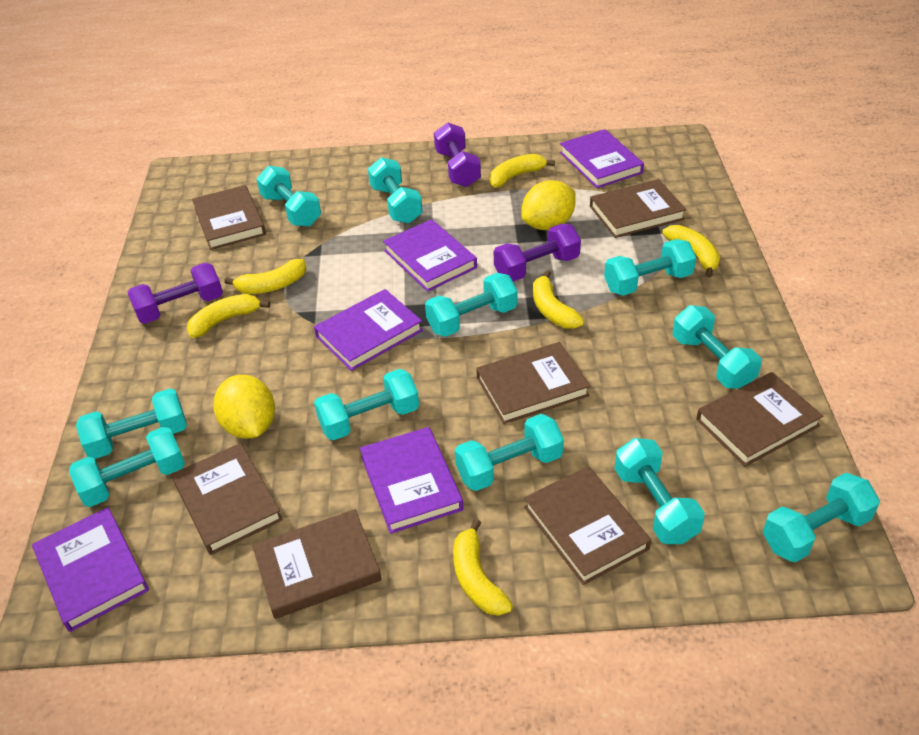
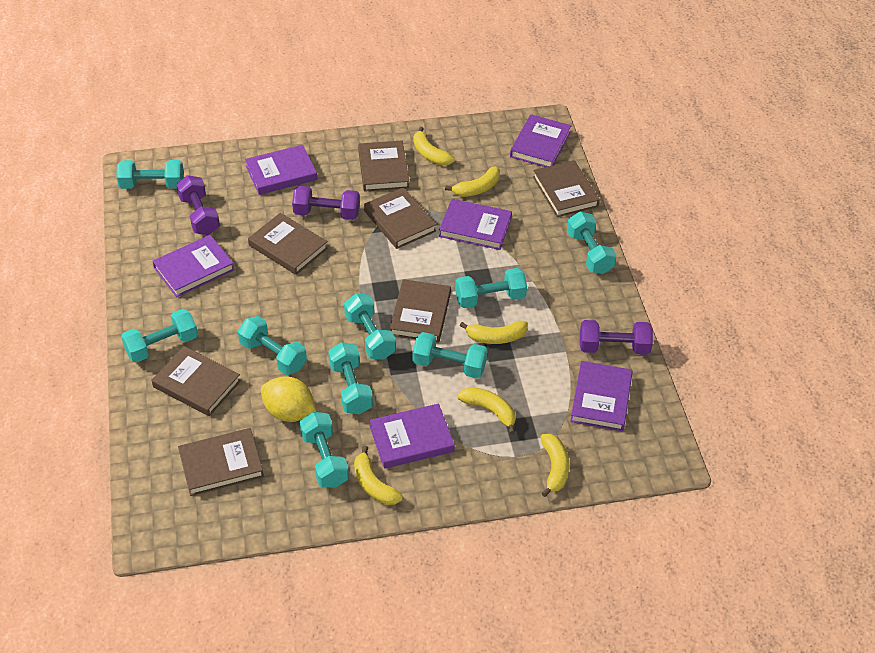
purple book: [32,507,149,632] [314,289,423,371] [360,427,464,534] [383,219,477,292] [560,129,644,188] = 5 -> [153,235,235,297] [245,145,317,195] [370,404,455,469] [439,199,512,250] [510,114,571,167] [570,361,633,431] = 6
turquoise dumbbell: [69,426,185,507] [76,389,187,459] [257,166,321,227] [314,369,419,440] [368,157,423,224] [425,273,517,337] [455,414,564,491] [604,239,696,296] [614,438,705,544] [673,305,762,389] [763,473,880,562] = 11 -> [116,160,184,189] [121,309,198,363] [238,316,307,375] [300,412,349,488] [328,342,373,414] [344,294,396,360] [412,332,488,378] [455,268,527,308] [567,212,616,274] = 9
yellow lemon: [213,374,275,439] [521,180,576,230] = 2 -> [261,376,316,422] = 1

